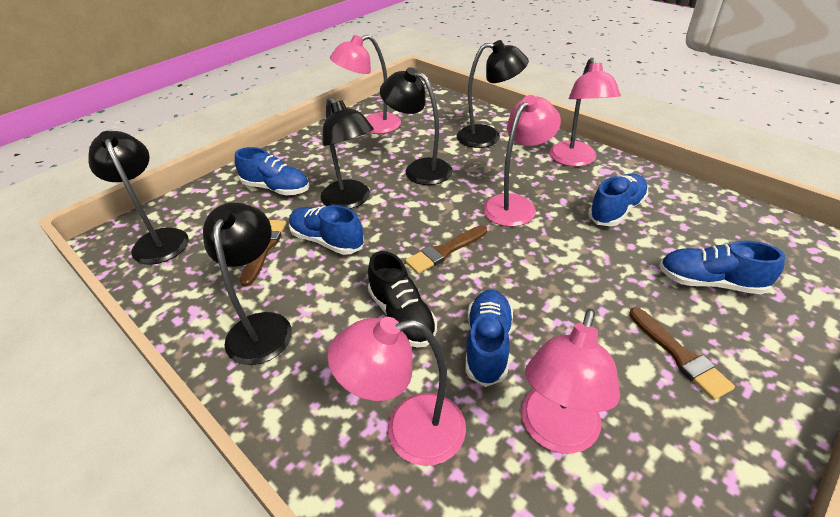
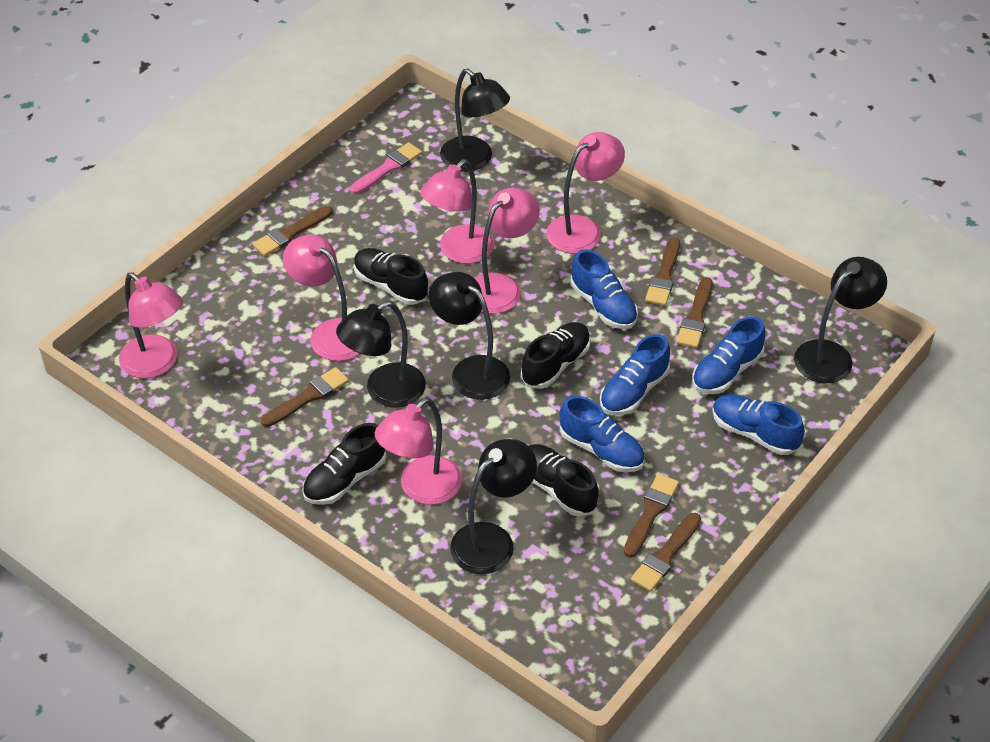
black shoe: [368,251,437,347] = 1 -> [302,423,387,505] [354,248,428,305] [521,322,591,389] [529,444,599,517] = 4
brown brush: [240,220,286,287] [405,225,487,274] [629,307,735,400] = 3 -> [252,206,333,256] [261,367,349,427] [624,474,679,558] [631,513,701,592] [645,237,680,306] [676,277,713,348] = 6
pink brush: none = 0 -> [350,142,422,194] = 1
pink lamp: [327,317,466,466] [330,35,401,134] [483,95,561,227] [521,309,620,454] [549,58,621,167] = 5 -> [119,272,183,379] [283,235,360,361] [375,398,462,505] [420,159,494,264] [474,188,540,314] [546,132,625,254] = 6

